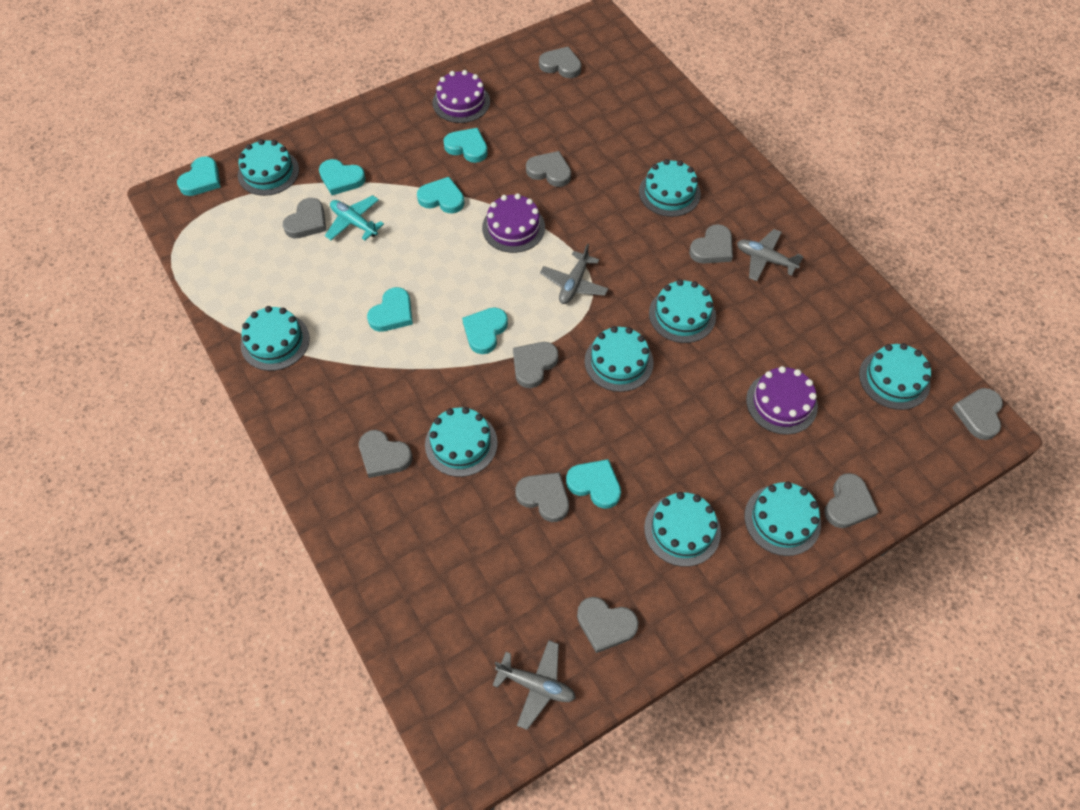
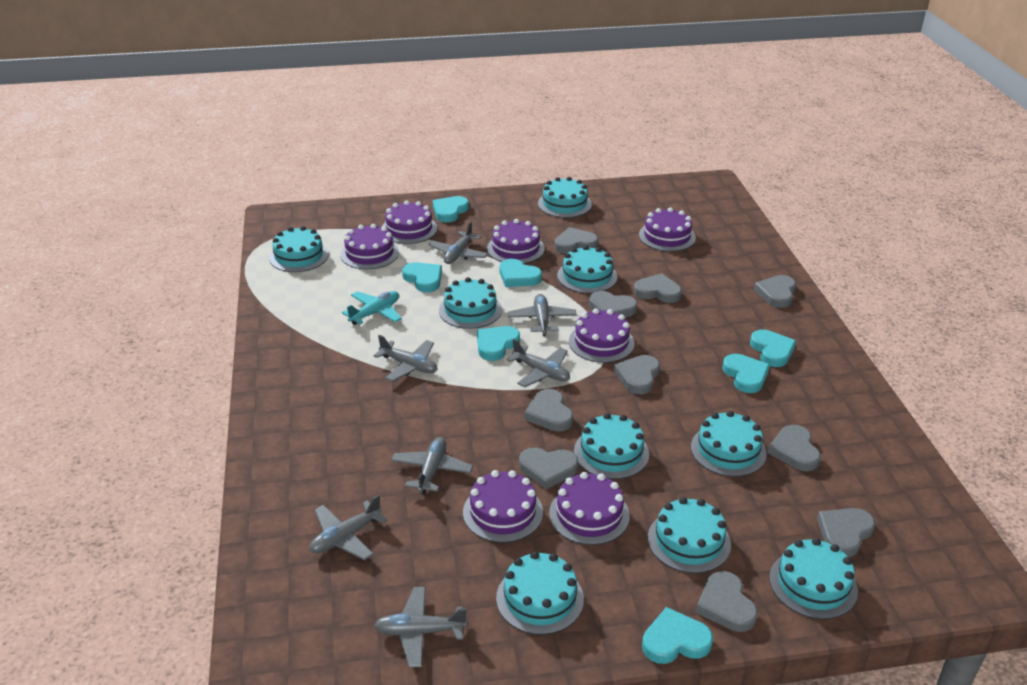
grey plane: [493,640,576,730] [540,244,608,304] [737,229,804,281] = 3 -> [309,495,388,561] [374,335,437,382] [374,587,467,667] [391,437,473,494] [428,221,488,264] [507,339,570,387] [508,294,577,337] = 7
purple cake: [433,70,490,123] [482,194,545,253] [746,366,818,435] = 3 -> [340,224,399,269] [382,200,437,244] [463,470,543,543] [487,219,545,264] [549,472,630,545] [569,308,635,363] [639,208,696,252] = 7

